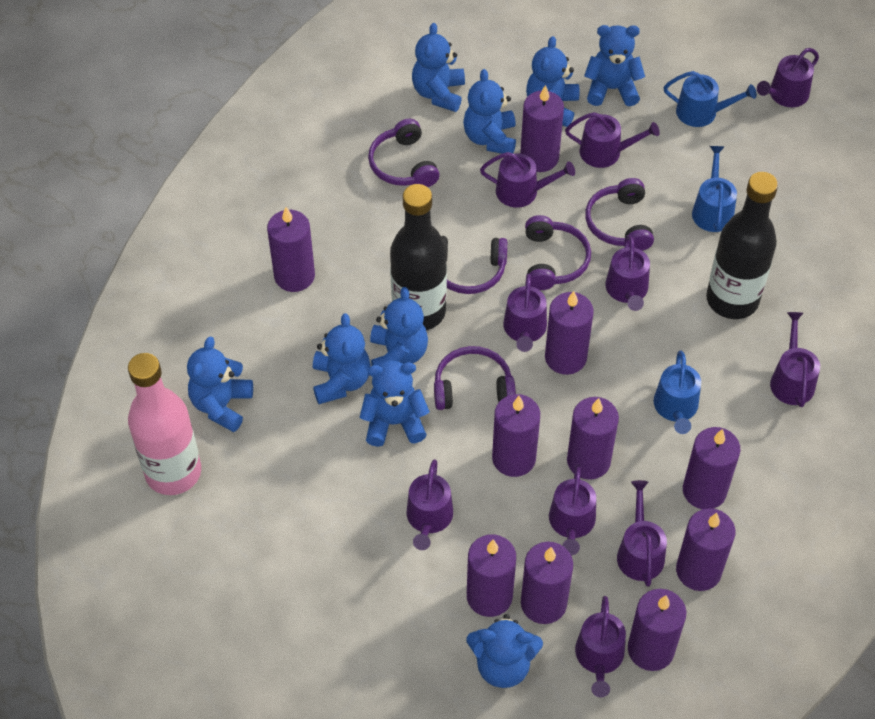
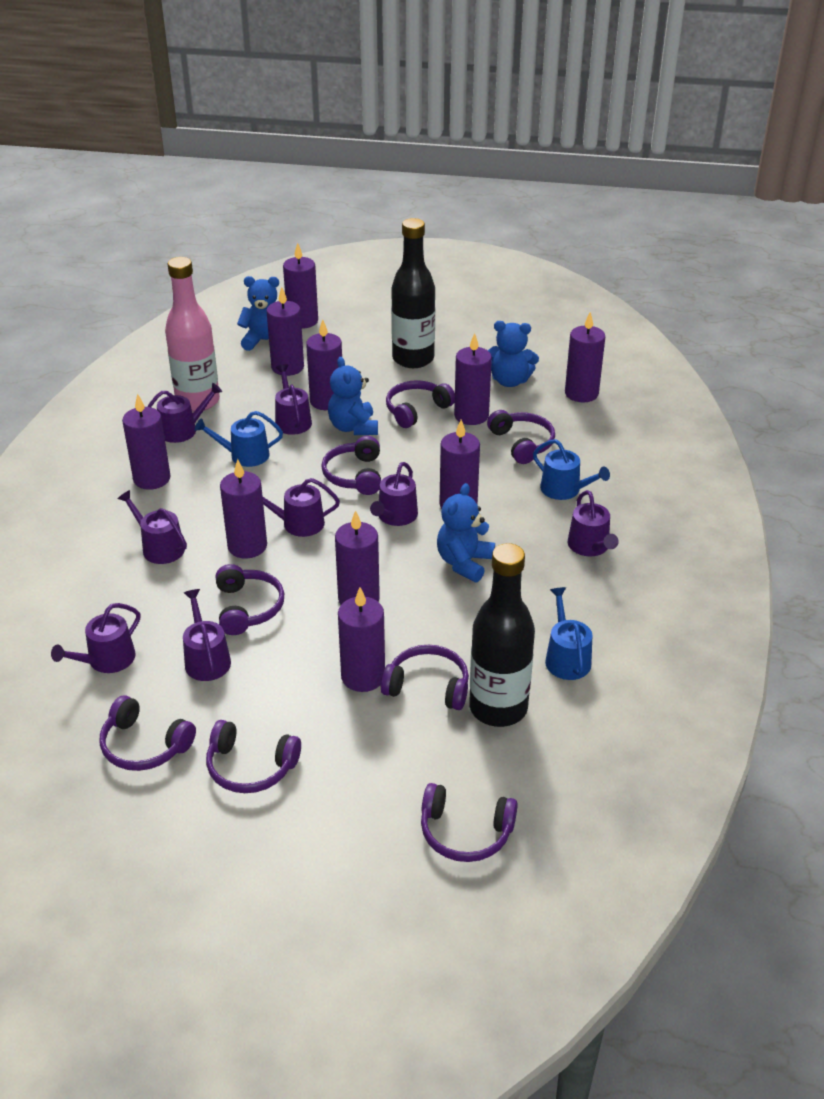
blue teddy bear: [187,336,253,432] [313,313,371,404] [360,361,430,447] [370,287,428,366] [412,23,465,112] [463,69,516,154] [466,614,543,688] [526,36,579,127] [584,25,645,106] = 9 -> [237,276,279,351] [328,357,378,435] [437,483,495,582] [488,321,539,387] = 4
purple headphones: [368,119,440,187] [434,346,516,410] [441,236,507,294] [525,215,591,290] [585,178,654,251] = 5 -> [100,695,196,771] [206,720,301,793] [216,564,284,635] [321,436,381,495] [381,645,469,710] [386,380,455,428] [421,783,518,862] [487,410,555,464] = 8
purple watering can: [407,459,453,550] [480,152,575,208] [503,274,547,352] [549,464,596,555] [565,112,660,168] [575,596,626,697] [605,235,650,311] [617,480,667,587] [757,48,819,107] [770,312,820,407] = 10 -> [51,603,140,673] [118,490,187,564] [147,383,222,443] [183,589,231,681] [263,478,340,537] [275,364,312,435] [370,462,418,526] [568,490,619,556] = 8

